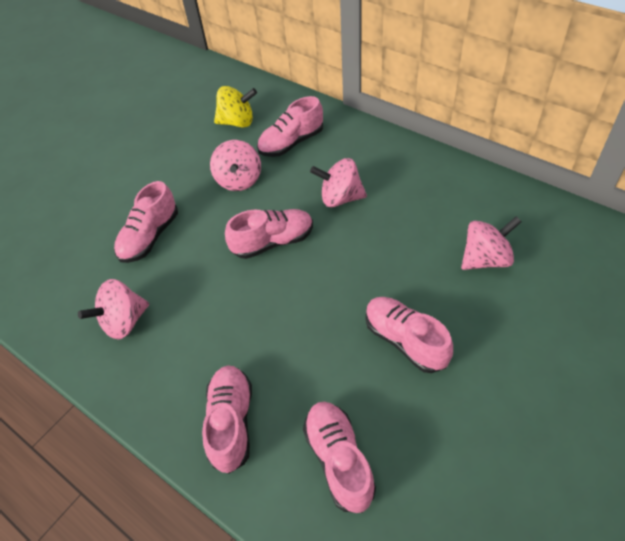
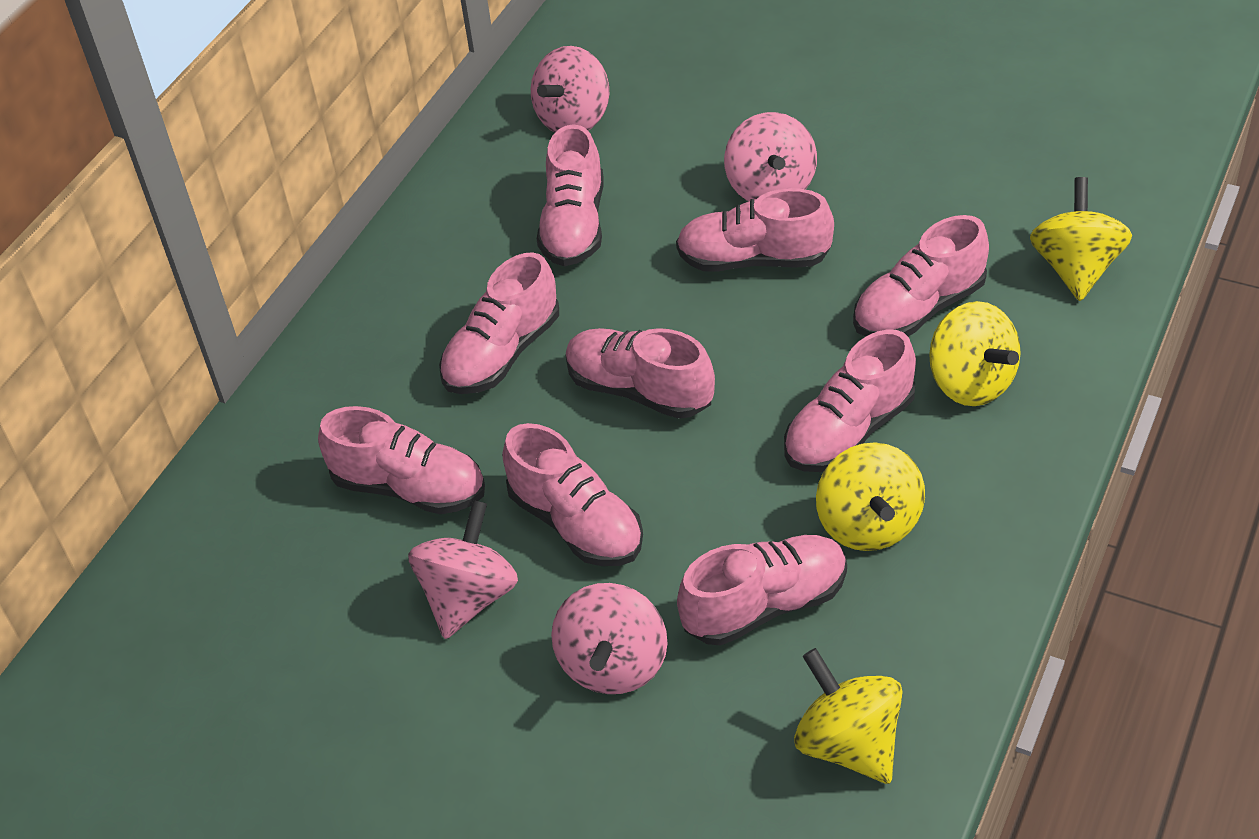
pink shoe: [114,181,178,263] [202,365,252,474] [225,209,313,259] [257,96,323,157] [303,402,376,513] [366,297,453,373] = 6 -> [318,406,485,514] [439,252,559,394] [502,423,643,566] [537,124,603,266] [566,328,715,419] [676,188,834,272] [677,535,847,646] [784,329,916,472] [853,215,989,337] = 9
yellow spinning top: [214,86,257,128] = 1 -> [794,648,903,784] [816,442,925,551] [929,301,1021,406] [1030,177,1132,301] = 4

